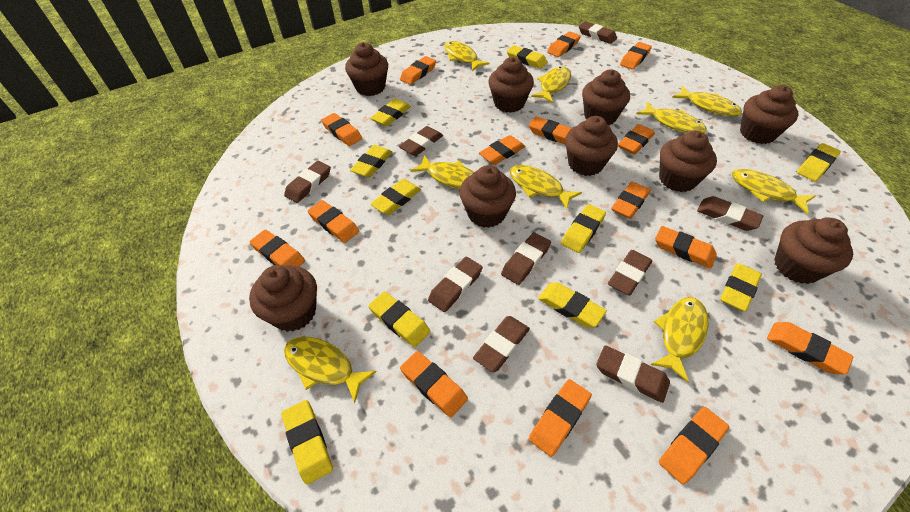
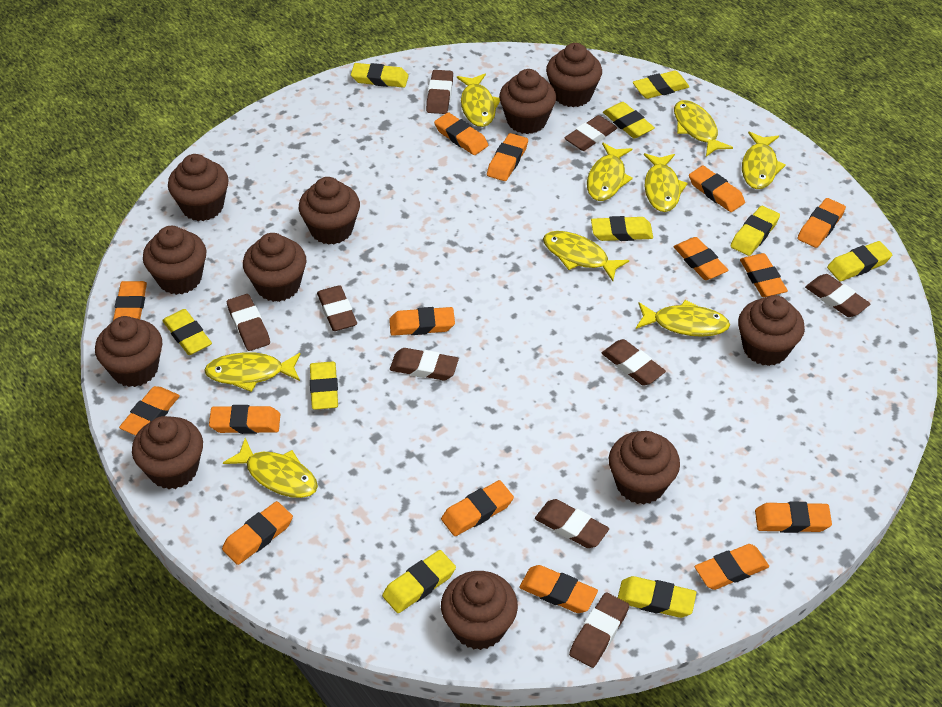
brown cupcake: [249,265,317,332] [345,42,388,96] [459,165,516,228] [488,57,534,113] [565,116,618,176] [582,69,630,126] [659,131,717,192] [740,85,799,144] [774,217,853,284] = 9 -> [95,316,162,387] [132,416,203,489] [143,226,206,295] [168,154,229,221] [243,233,306,302] [299,177,360,245] [441,571,518,650] [499,69,556,134] [546,43,602,107] [609,431,680,504] [738,295,805,366] = 11

